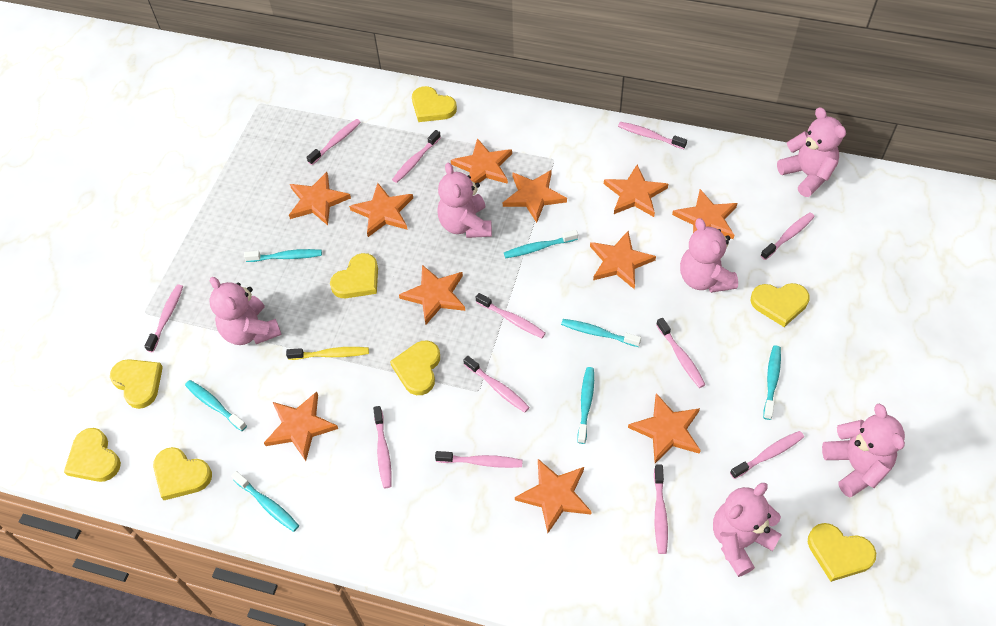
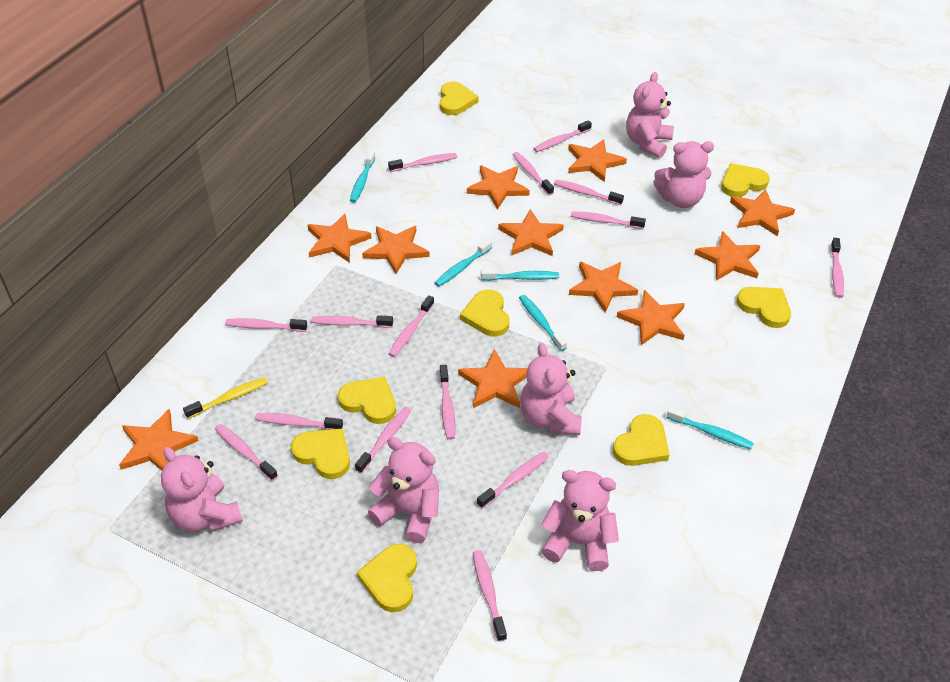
pink toothbrush: [144,284,183,352] [307,119,361,165] [373,406,392,488] [392,130,441,183] [435,451,523,468] [463,356,530,413] [476,293,546,338] [618,122,687,149] [654,464,668,554] [656,318,706,388] [730,431,804,479] [760,213,815,260] = 12 -> [215,424,278,481] [225,318,307,332] [255,413,343,430] [311,315,393,328] [355,407,411,473] [388,153,457,172] [388,295,434,357] [439,365,456,440] [473,550,507,642] [477,452,549,508] [512,152,554,196] [533,120,592,152] [554,180,624,205] [571,211,646,229] [831,238,844,298] = 15
turquoise toothbrush: [185,380,247,431] [231,471,299,532] [244,249,322,262] [504,230,578,259] [561,319,641,347] [577,367,594,444] [763,345,781,420] = 7 -> [350,151,376,202] [434,239,492,287] [481,269,559,281] [519,295,567,351] [666,407,754,449] = 5

